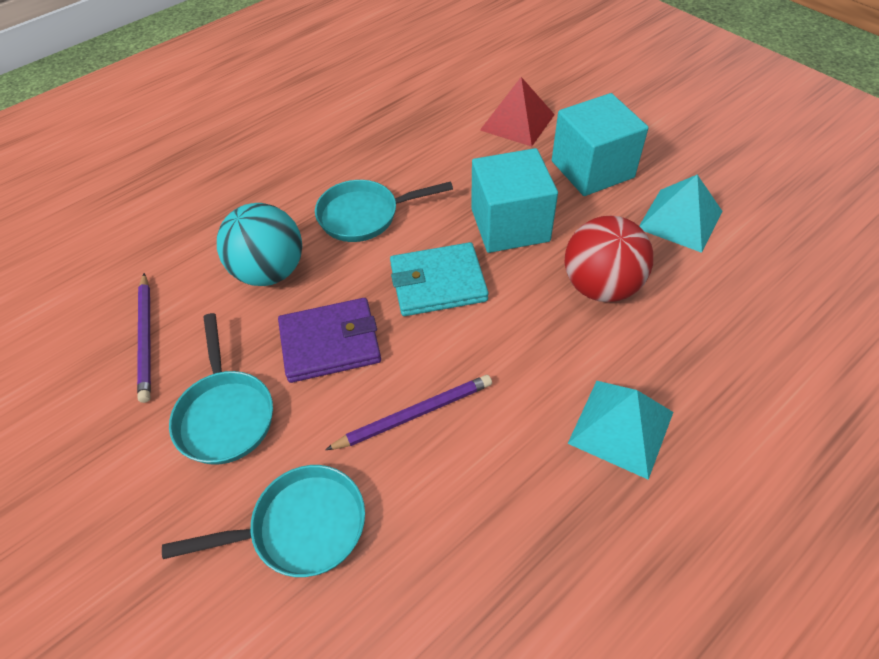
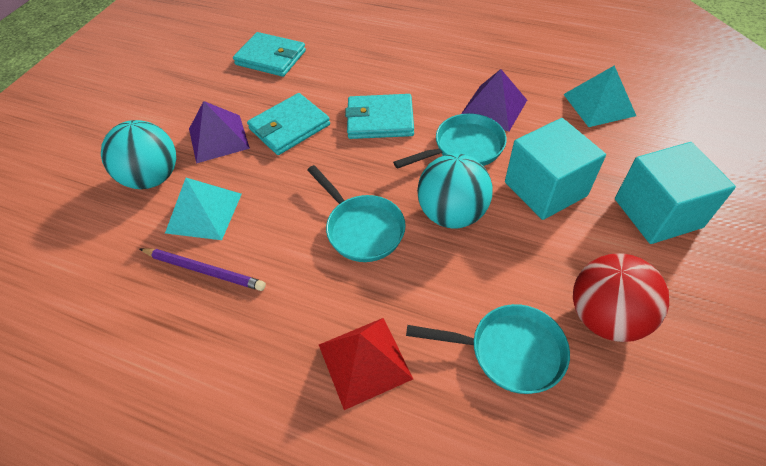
purple pencil: [137,273,151,403] [325,375,492,450] = 2 -> [140,248,266,291] = 1
purple pyramid: none = 0 -> [189,101,250,163] [461,69,527,131] = 2
purple wallet: [278,298,381,383] = 1 -> none = 0
turquoise ball: [217,203,302,286] = 1 -> [101,120,176,189] [417,154,492,229] = 2
turquoise wallet: [390,242,488,316] = 1 -> [233,32,306,77] [247,93,330,155] [345,94,414,139] = 3

